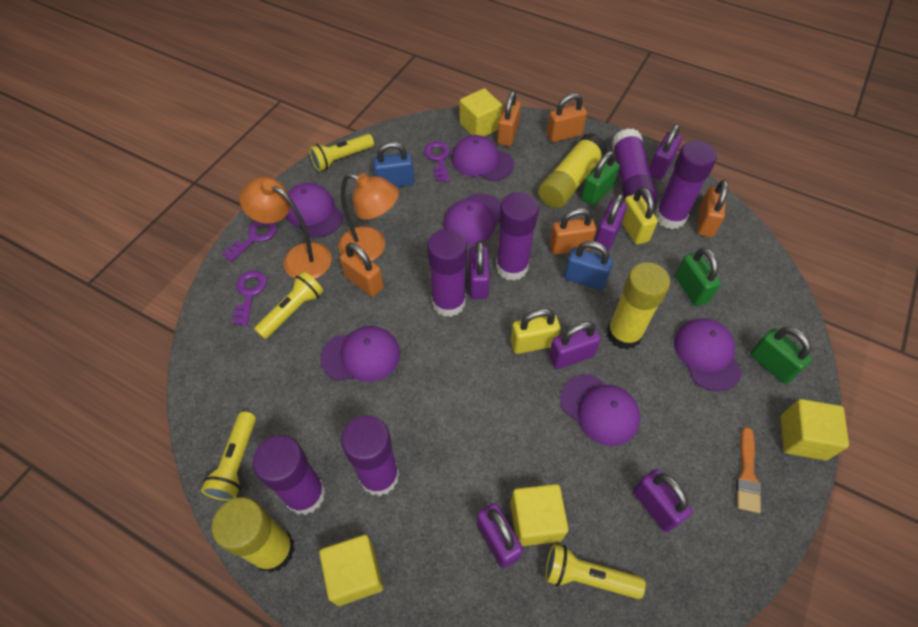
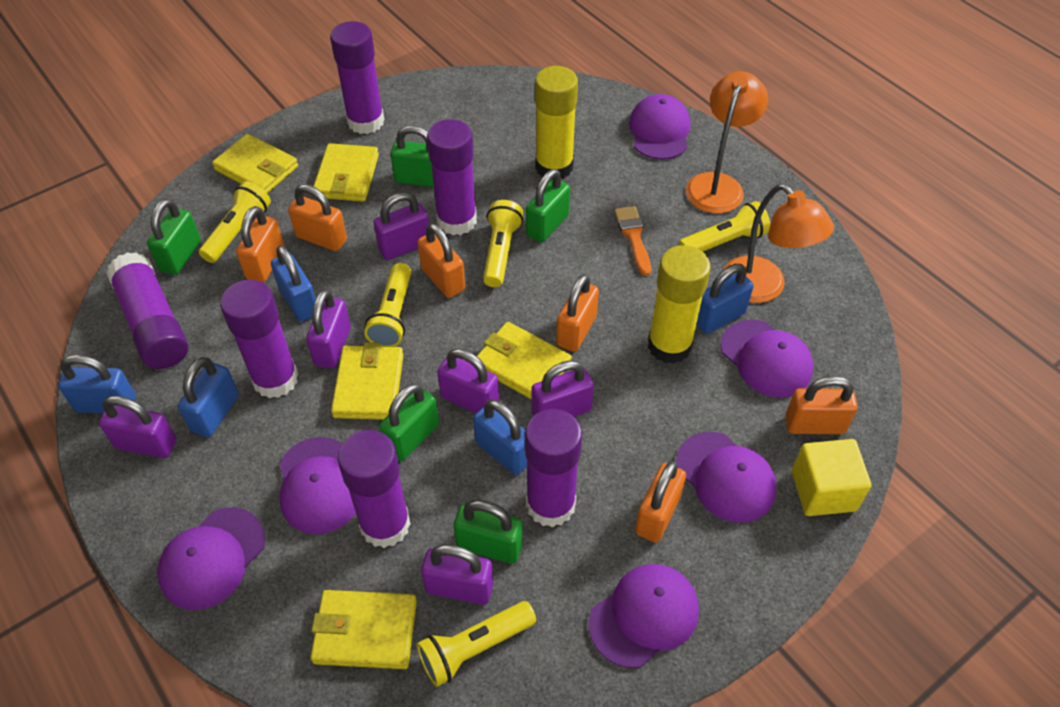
blue padlock: [373,142,414,187] [564,241,613,290] = 2 -> [58,354,136,413] [178,357,239,437] [271,245,316,321] [473,399,527,475] [696,264,754,334] = 5
green padlock: [581,151,620,206] [675,247,721,306] [750,327,812,384] = 3 -> [147,199,201,275] [379,383,439,461] [390,125,434,187] [454,500,523,564] [526,169,570,242] = 5
orange padlock: [340,243,384,297] [497,91,521,146] [546,93,587,142] [550,208,596,255] [697,180,728,237] = 5 -> [236,206,285,283] [288,184,347,251] [417,223,465,298] [556,274,599,352] [635,461,686,543] [785,376,858,434] = 6
purple key: [222,221,277,262] [232,271,267,325] [424,141,450,182] = 3 -> none = 0
yellow cube: [319,535,383,606] [460,88,502,137] [510,484,569,546] [781,399,849,461] = 4 -> [792,439,872,516] = 1
yellow flashlight: [201,411,256,501] [254,271,323,339] [309,134,374,172] [545,544,646,599] = 4 -> [199,181,271,263] [364,263,411,347] [417,601,536,687] [483,200,523,287] [679,201,770,252] = 5
yellow glue stick: [211,497,295,573] [538,133,607,209] [607,262,670,350] = 3 -> [535,66,578,180] [648,245,711,364] = 2
yellow padlock: [510,309,561,354] [622,187,658,245] = 2 -> none = 0
yellow wallet: none = 0 -> [212,134,298,193] [310,590,417,669] [313,143,379,202] [331,342,403,420] [477,322,572,400] = 5

